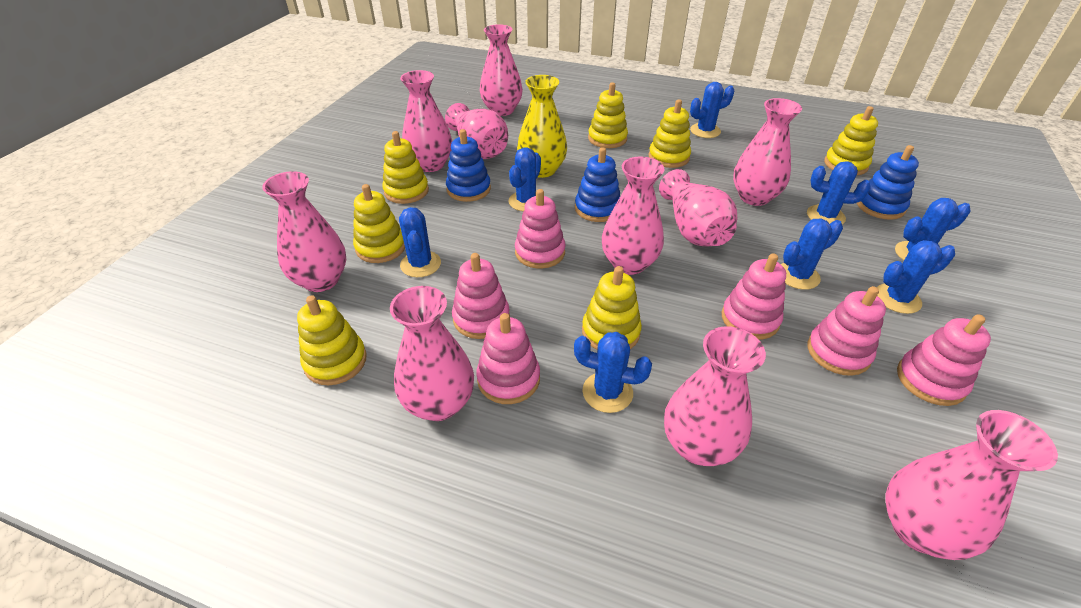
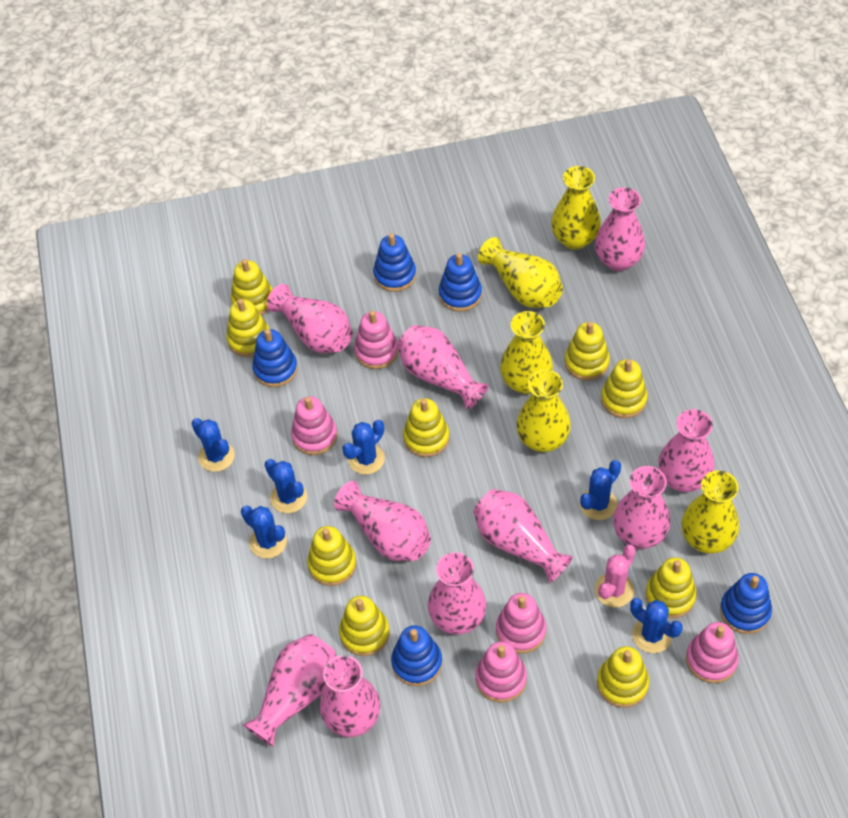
blue cactus: [399,207,441,277] [509,147,541,211] [574,332,652,413] [690,82,734,138] [781,219,843,290] [807,161,871,224] [877,240,955,314] [895,198,971,260] = 8 -> [191,418,235,472] [241,506,287,558] [264,459,307,513] [342,420,385,474] [580,460,621,520] [630,598,683,653] = 6
blue stacking toy: [446,129,491,202] [575,147,620,222] [857,145,919,220] = 3 -> [252,329,298,387] [373,233,416,292] [391,625,442,686] [439,253,482,312] [720,573,772,634] = 5
pink cactus: none = 0 -> [595,545,636,607] = 1
pink stacking toy: [452,253,510,339] [476,313,540,404] [515,189,566,268] [722,253,786,340] [807,286,886,376] [897,314,991,406] = 6 -> [291,396,338,455] [354,311,399,369] [475,641,527,702] [496,593,546,654] [686,622,739,683] = 5
yellow stacking toy: [297,295,367,385] [353,184,405,263] [382,131,429,204] [582,266,642,350] [588,82,628,148] [649,99,691,168] [824,106,878,175] = 7 -> [226,299,269,357] [231,259,273,315] [307,526,356,586] [339,596,390,656] [403,398,449,457] [564,322,610,381] [597,646,649,708] [601,359,647,418] [645,557,696,618] = 9
yellow vase: [517,75,567,178] = 1 -> [478,237,563,308] [500,311,553,394] [516,369,571,452] [551,166,601,250] [681,470,739,554] = 5

